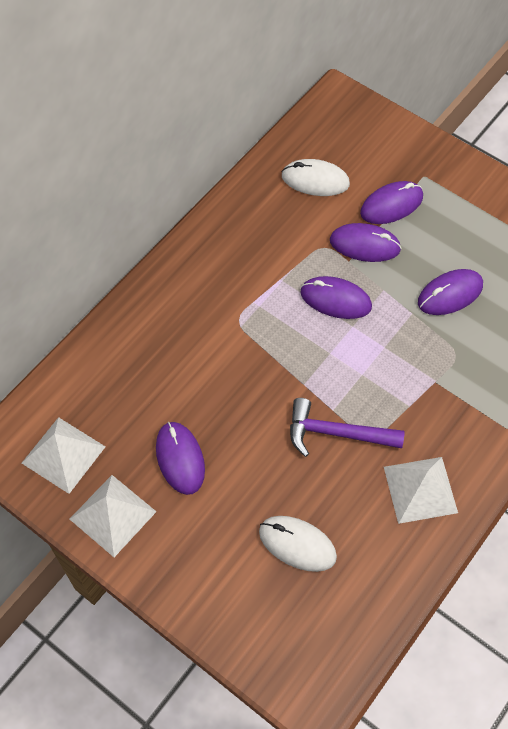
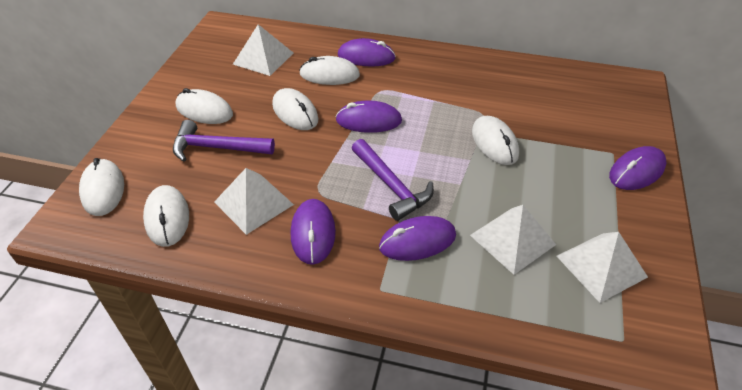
purple hammer: [290,398,405,457] = 1 -> [173,120,275,162] [352,139,434,221] = 2
white mouse: [259,516,337,572] [282,159,350,196] = 2 -> [79,158,124,216] [143,185,189,247] [176,88,233,124] [272,88,319,130] [299,56,360,85] [472,116,519,165] = 6
white pyramid: [22,417,106,494] [70,475,157,557] [384,457,458,524] = 3 -> [214,168,294,235] [233,24,293,76] [470,205,556,275] [557,232,648,303] = 4

